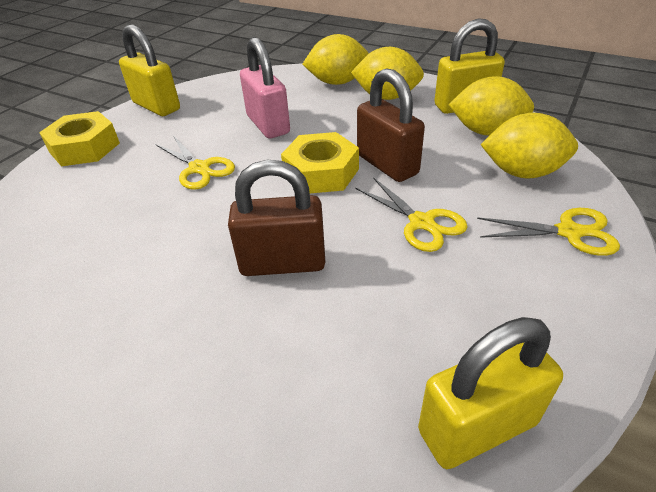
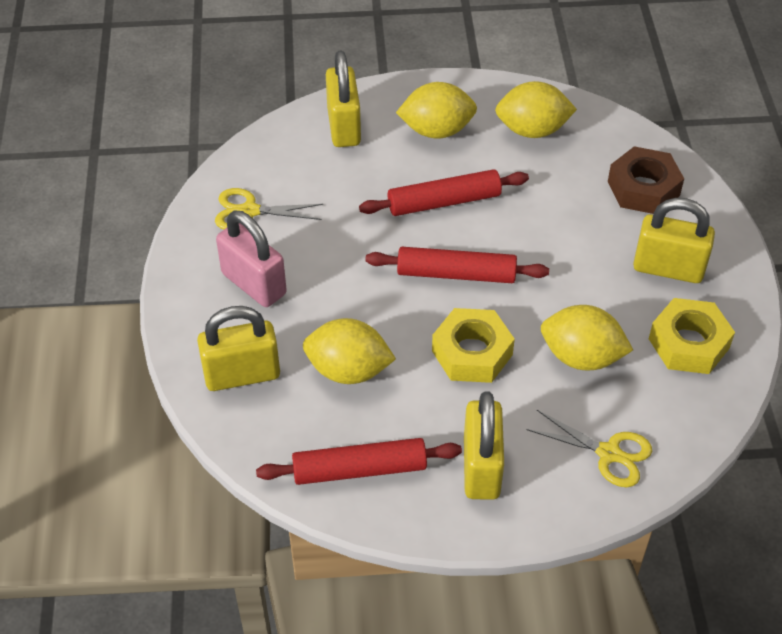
brown nut: none = 0 -> [608,146,684,214] = 1
brown padlock: [228,160,325,276] [357,68,425,182] = 2 -> none = 0
red rolling pin: none = 0 -> [256,438,462,485] [359,169,529,216] [365,247,549,283] = 3
yellow padlock: [119,24,180,116] [418,317,563,469] [434,18,505,114] = 3 -> [197,306,280,391] [326,51,361,147] [464,391,504,500] [633,198,715,283] = 4
yellow scissors: [155,137,235,190] [356,177,468,252] [477,208,620,256] = 3 -> [215,188,323,229] [527,410,652,487] = 2

